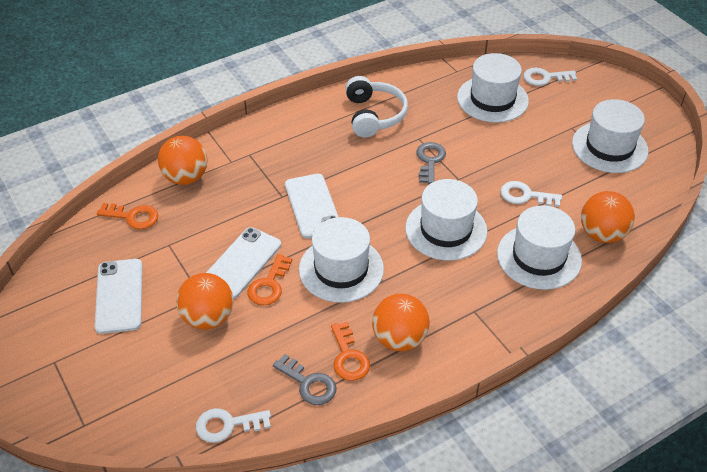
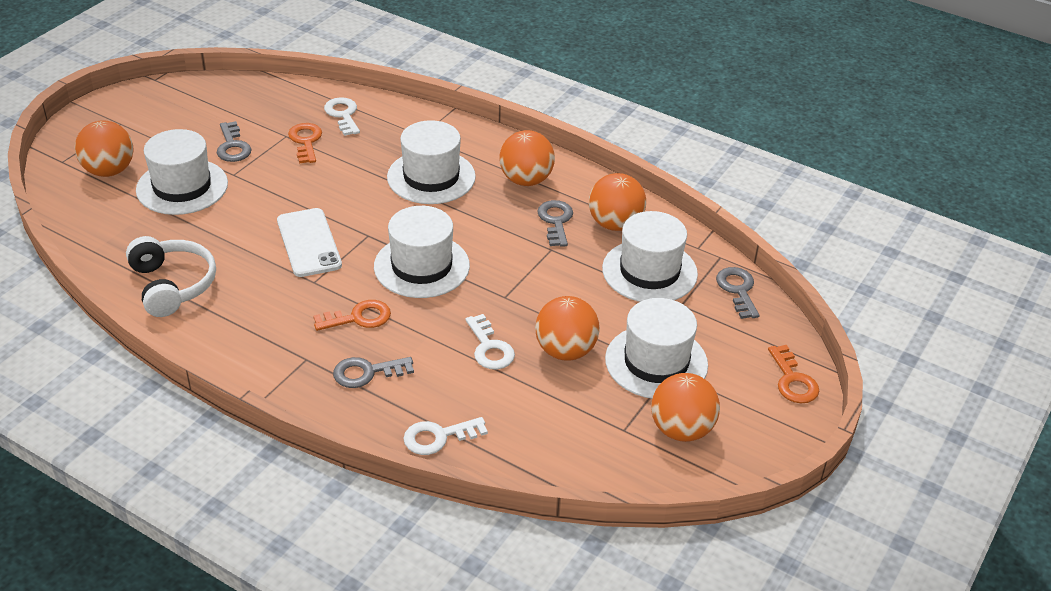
grey key: [273,354,337,405] [416,142,446,184] = 2 -> [217,121,252,162] [333,357,414,388] [537,200,573,247] [716,267,760,319] = 4
orange ball: [158,136,208,185] [176,273,233,330] [372,294,430,351] [581,191,635,243] = 4 -> [75,120,134,177] [500,130,555,186] [535,296,600,361] [589,173,646,231] [651,373,720,442] = 5
white phone: [95,259,142,334] [206,227,281,299] [285,174,338,239] = 3 -> [277,208,342,277] = 1

